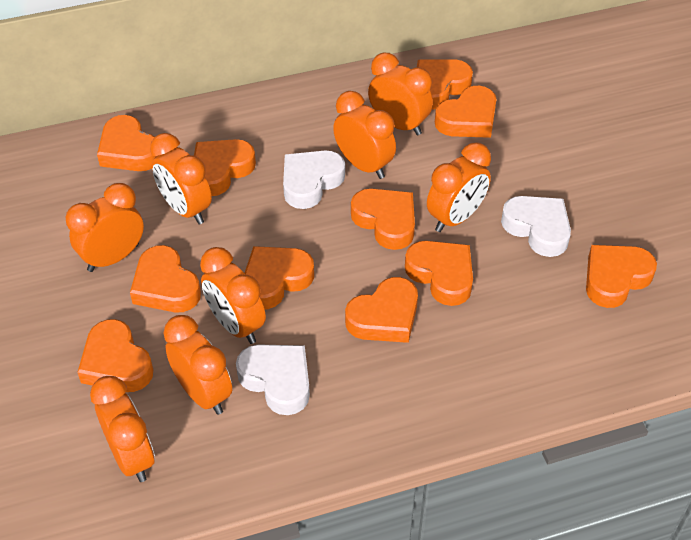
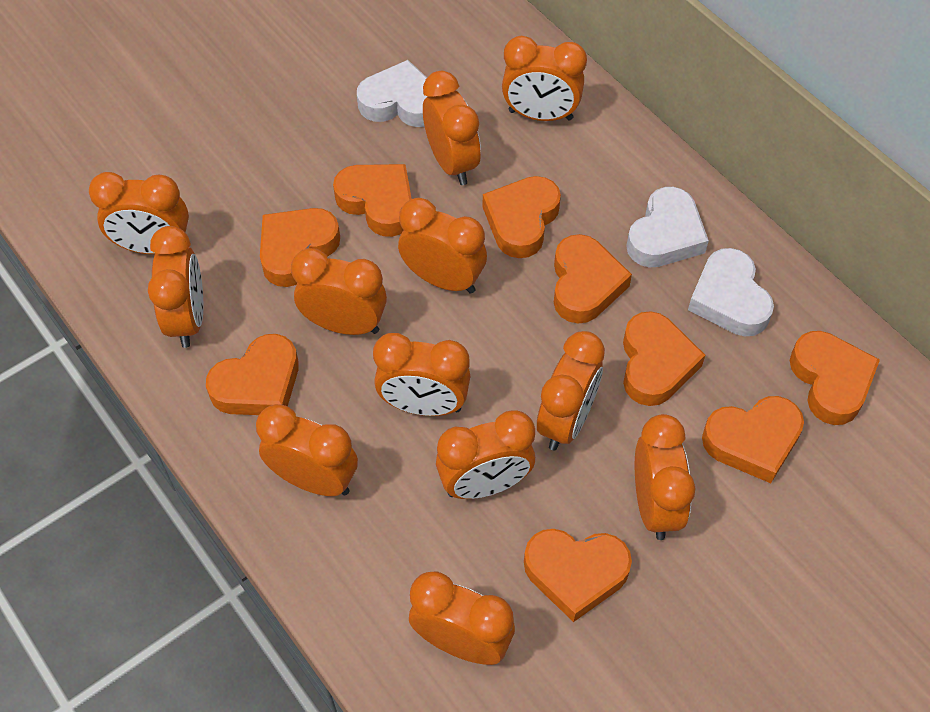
orange clock: [66,183,144,272] [90,376,155,482] [150,133,212,224] [163,315,232,415] [200,247,266,344] [333,91,396,179] [368,53,433,135] [427,142,491,232] = 8 -> [89,172,189,254] [148,226,203,348] [256,404,358,496] [291,248,387,335] [373,333,470,416] [398,198,487,294] [409,571,515,665] [423,71,481,185] [436,410,535,499] [502,36,587,121] [537,331,605,451] [635,414,695,540] = 12
orange heart: [77,319,153,392] [97,115,156,171] [130,245,201,312] [194,139,256,196] [245,246,314,309] [345,277,418,343] [351,189,415,250] [405,241,473,306] [417,59,473,110] [435,86,497,138] [586,245,657,308] = 11 -> [206,334,299,415] [260,208,340,287] [333,164,412,237] [483,176,561,258] [524,529,632,622] [554,234,632,324] [623,311,705,406] [702,396,804,483] [790,331,880,425] = 9

